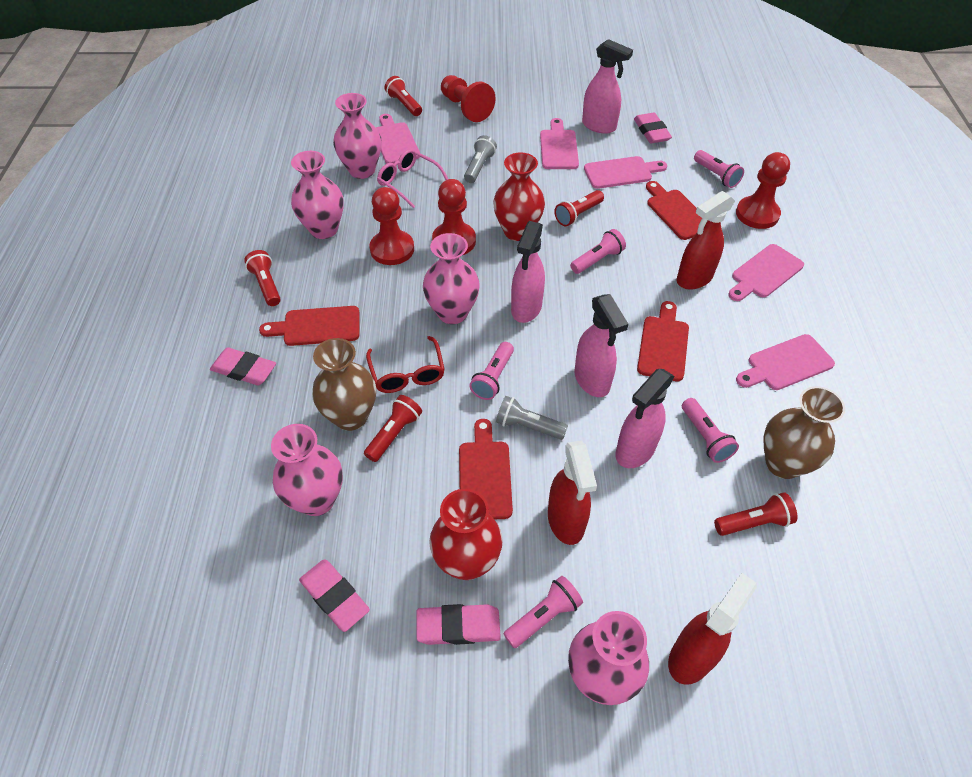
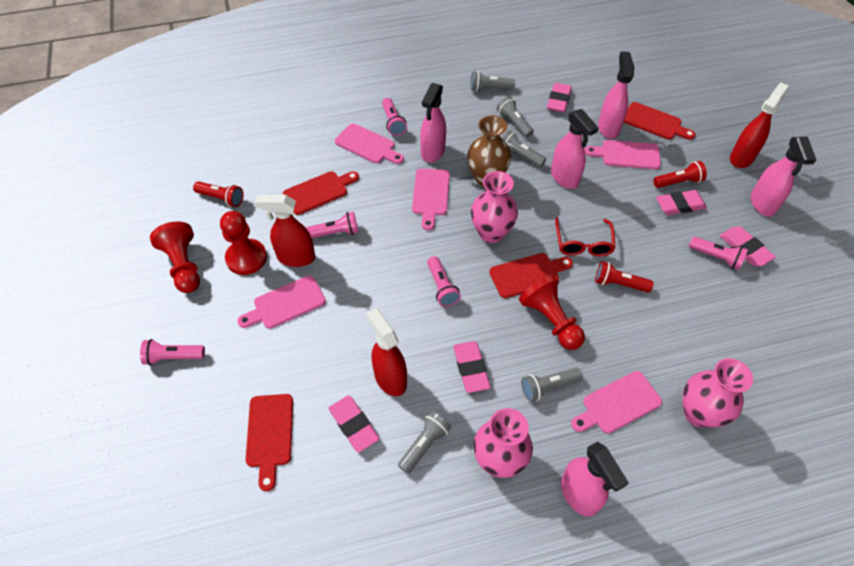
brown vase: [312,338,376,431] [763,386,845,479] = 2 -> [467,115,512,187] = 1
grey flashlight: [464,135,497,183] [496,396,568,440] = 2 -> [398,411,451,474] [471,71,515,91] [497,96,534,138] [502,130,546,167] [521,368,583,402] = 5
pink eraser: [210,347,276,385] [299,559,370,632] [417,604,501,645] [634,113,672,143] = 4 -> [329,396,379,452] [453,341,491,393] [547,83,572,113] [656,190,707,215] [719,227,776,266] = 5
pink glasses: [377,149,448,208] = 1 -> none = 0
pink spray bottle: [511,221,545,323] [574,294,628,397] [582,39,633,134] [615,369,675,468] = 4 -> [420,83,446,163] [551,109,599,189] [561,442,629,517] [598,52,634,139] [751,137,817,217] = 5
pink vase: [271,424,343,516] [291,151,344,239] [333,93,382,179] [423,233,480,324] [568,611,649,705] = 5 -> [471,171,518,243] [474,408,533,478] [683,358,753,428] = 3
red flashlight: [244,250,281,306] [364,395,422,462] [385,76,422,116] [554,190,604,226] [714,492,798,536] = 5 -> [193,181,244,207] [595,261,653,292] [653,161,707,188] = 3
red pawn: [369,187,414,265] [432,179,476,255] [441,75,496,122] [736,152,790,229] = 4 -> [150,222,200,293] [220,211,267,275] [519,275,585,350] = 3
red vase: [429,489,503,580] [493,152,545,241] = 2 -> none = 0

